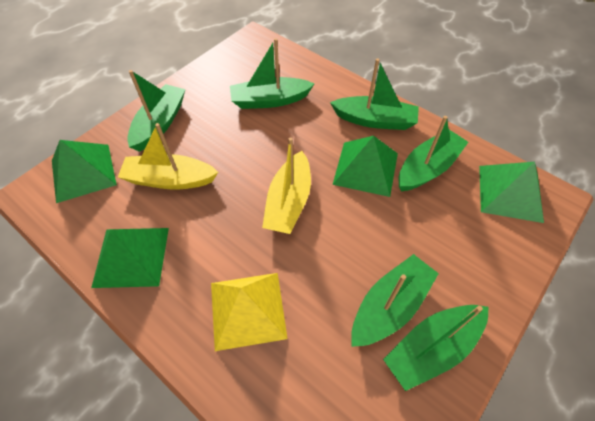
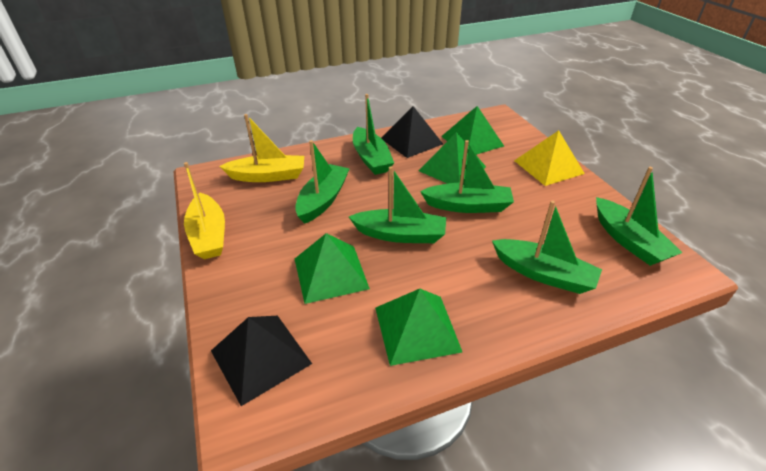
black pyramid: none = 0 -> [211,316,312,406] [382,106,443,158] = 2

